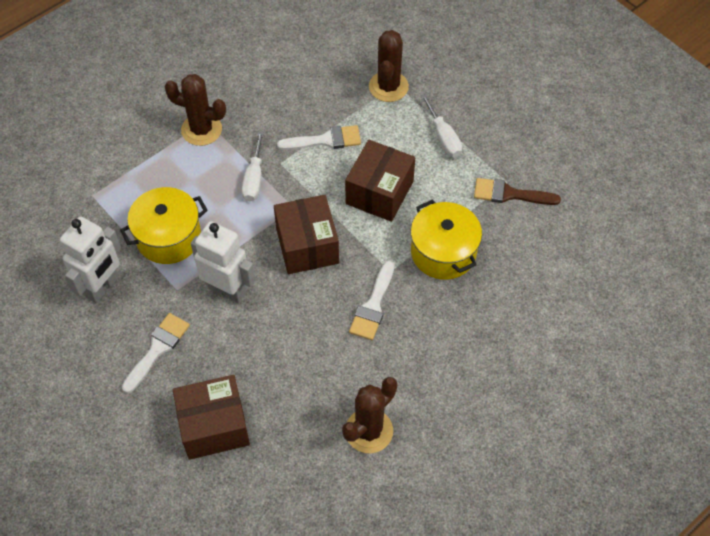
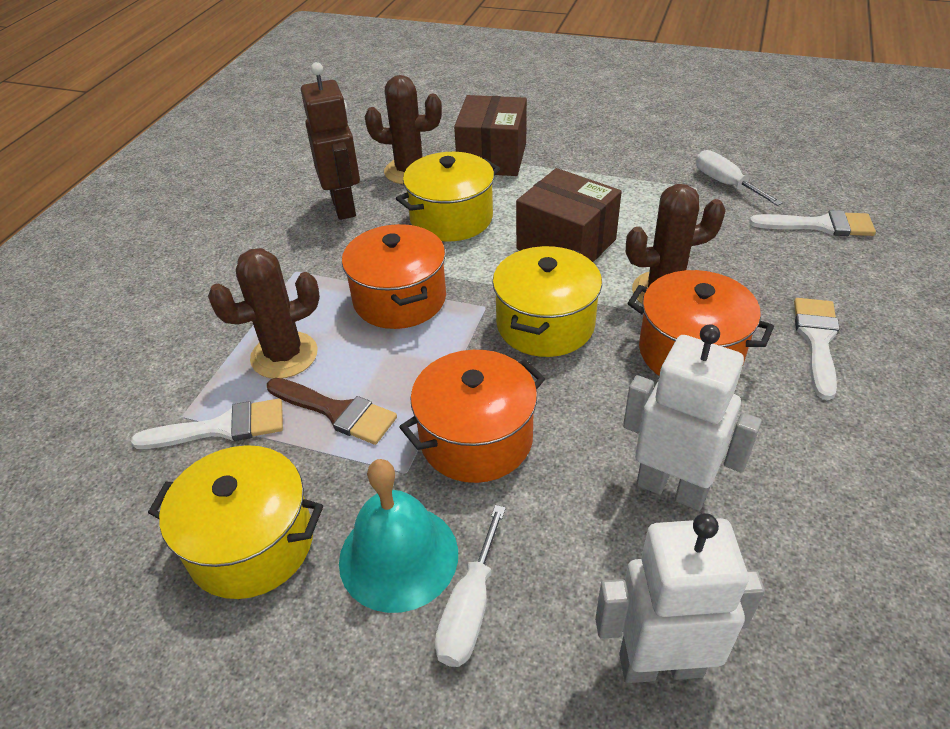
brown box: [173,375,250,460] [274,195,339,274] [345,140,415,222] = 3 -> [454,95,527,176] [516,168,622,262] = 2
brown robot: none = 0 -> [301,62,360,220] = 1
orange pot: none = 0 -> [342,224,446,329] [399,350,545,483] [628,270,774,376] = 3
turquoise bell: none = 0 -> [339,459,458,613] = 1
yellow pot: [120,187,208,264] [411,199,482,280] = 2 -> [148,445,323,599] [396,152,500,241] [493,246,602,357] = 3

